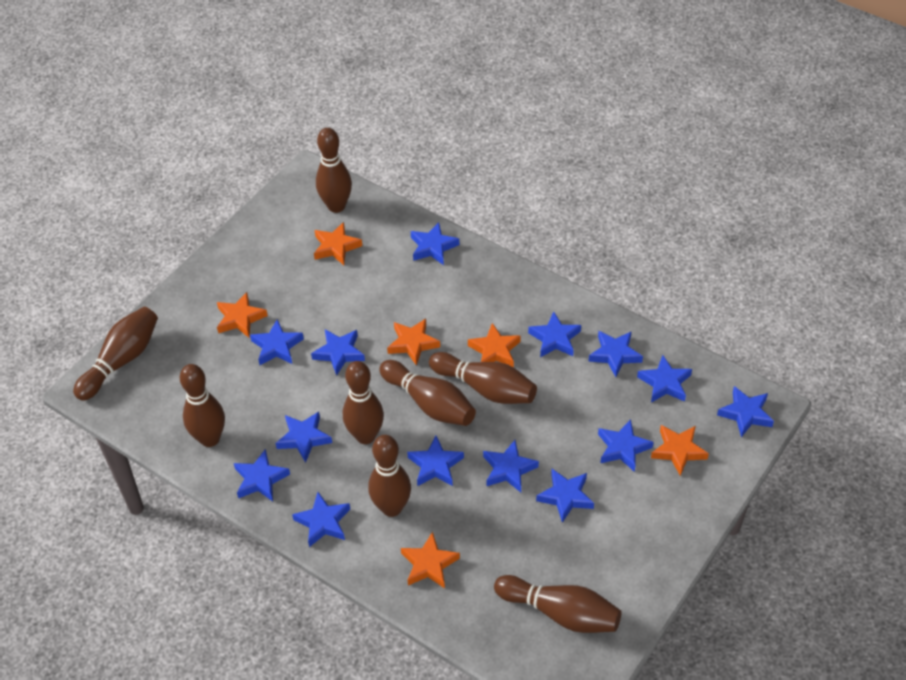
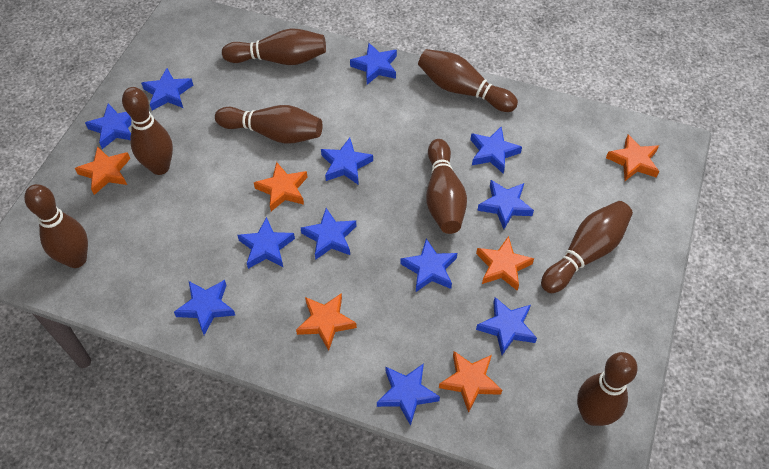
blue star: [234,449,290,501] [250,319,304,365] [276,412,332,463] [292,492,350,547] [311,329,365,376] [407,436,464,486] [411,222,459,265] [483,440,539,492] [528,311,581,357] [536,469,594,523] [588,331,643,377] [598,419,654,472] [637,355,692,403] [717,386,774,437] = 14 -> [85,103,131,149] [141,68,193,111] [174,280,235,335] [237,217,295,269] [301,208,356,260] [321,138,373,185] [350,43,397,85] [377,363,440,426] [400,239,457,292] [471,126,522,174] [476,297,537,355] [477,180,534,229] = 12

